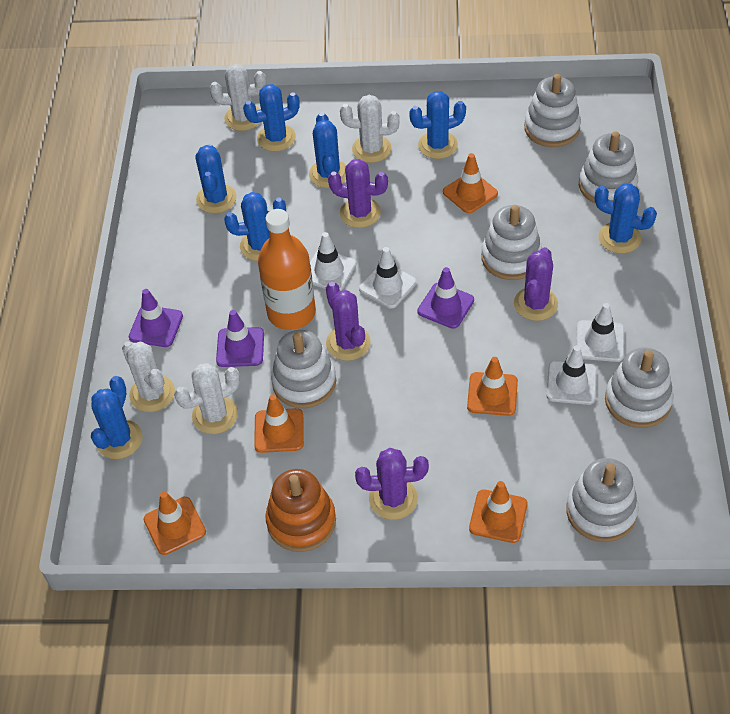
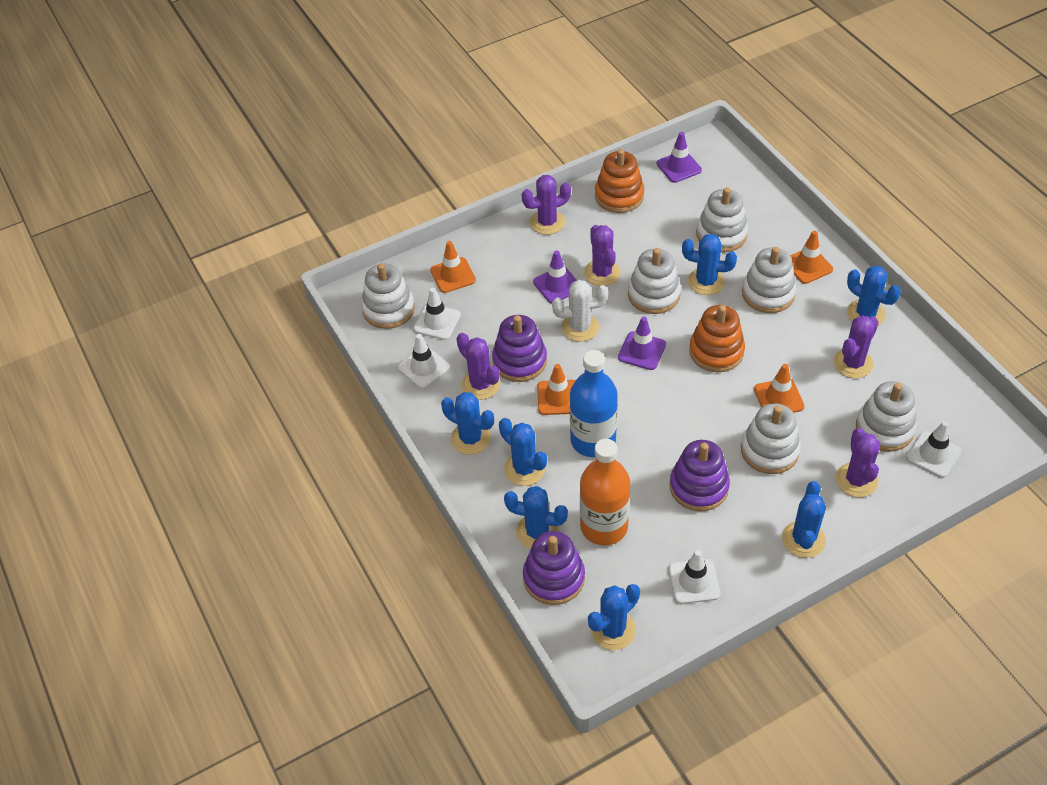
blue bottle: none = 0 -> [570,350,618,457] = 1
orange stacking toy: [265,469,336,552] = 1 -> [595,149,644,213] [689,305,745,372] = 2
orange traffic cone: [144,491,206,555] [254,394,304,453] [443,153,498,214] [467,357,518,416] [469,481,527,543] = 5 -> [430,241,476,293] [537,364,576,415] [754,364,804,413] [790,231,833,284] = 4
purple cactus: [326,282,371,361] [328,159,388,228] [355,448,429,520] [514,247,558,321] = 4 -> [457,333,500,400] [522,175,571,235] [584,225,621,286] [833,315,879,378] [836,428,880,497] = 5
purple stacking toy: none = 0 -> [492,315,547,382] [523,531,585,605] [670,440,730,511] = 3
white cactus: [122,341,175,412] [174,363,240,434] [210,64,266,131] [340,95,400,163] = 4 -> [552,280,608,342] = 1

